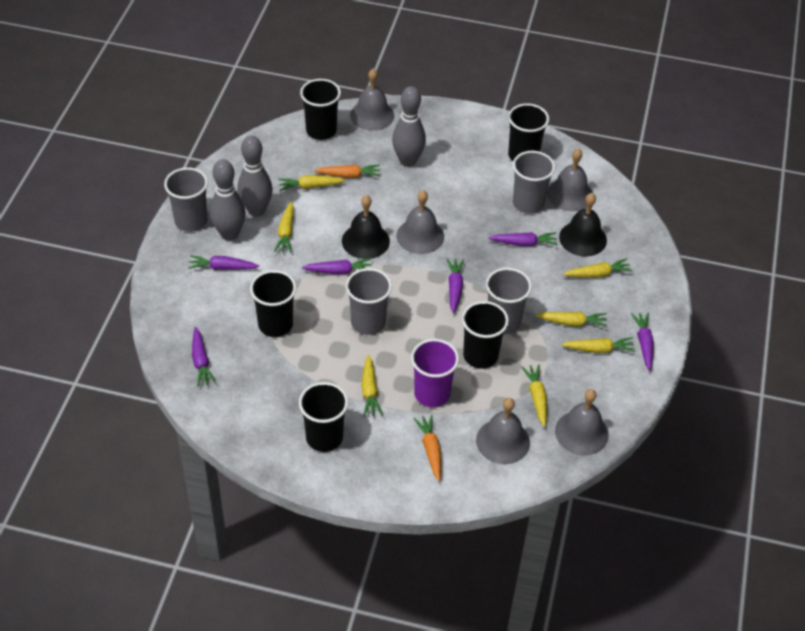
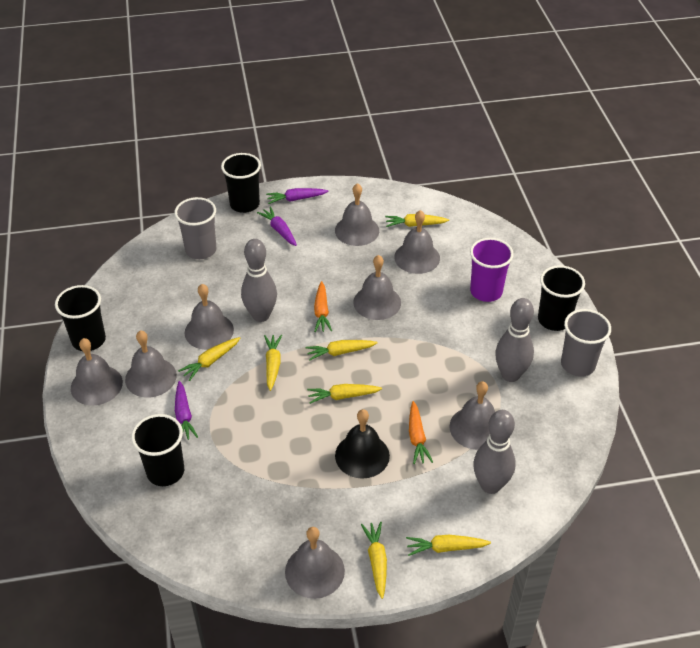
black bell: [342,195,390,259] [559,193,607,257] = 2 -> [335,409,390,479] = 1
black cup: [250,270,296,337] [299,382,348,452] [300,79,341,140] [462,301,509,369] [508,103,549,161] = 5 -> [55,285,106,351] [131,414,184,486] [221,153,261,213] [538,265,585,331] = 4
grey bell: [350,69,394,131] [397,190,444,254] [476,398,530,464] [547,148,593,211] [555,389,609,455] = 5 -> [71,338,123,406] [125,330,177,398] [185,284,234,350] [285,527,345,599] [335,183,379,246] [353,255,401,320] [394,210,440,274] [449,381,495,450] = 8
grey cup: [164,167,208,232] [346,268,392,335] [486,267,532,334] [513,151,555,214] = 4 -> [174,197,216,259] [561,309,611,377] = 2
purple carrot: [188,255,259,270] [192,327,216,387] [302,258,372,274] [447,258,464,313] [488,232,558,246] [631,313,654,371] = 6 -> [175,381,198,440] [257,207,297,246] [266,188,329,204] = 3

